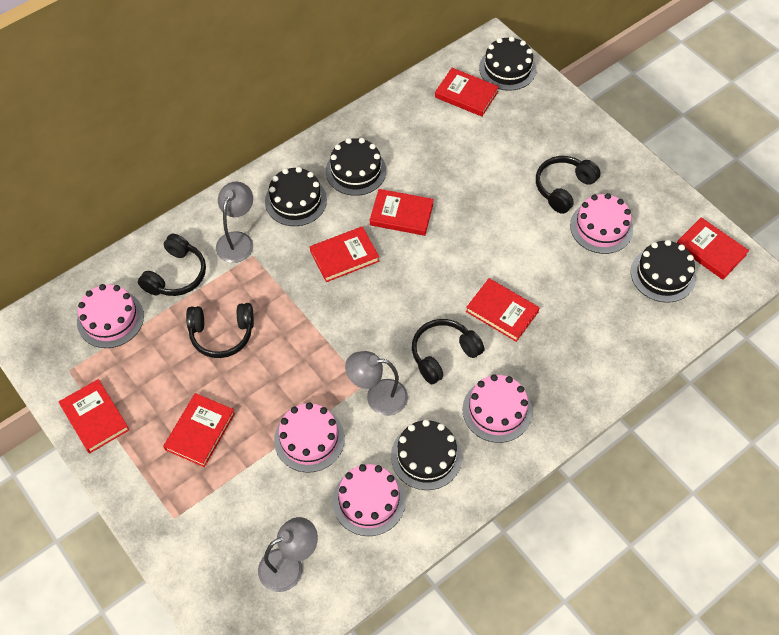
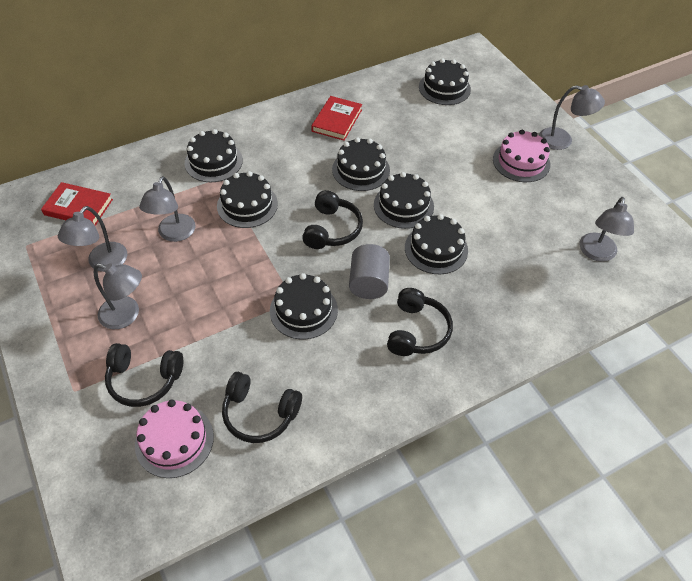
black cake: [265,167,327,226] [326,138,386,196] [391,420,462,490] [479,36,536,91] [631,240,696,303] = 5 -> [185,129,243,182] [217,171,278,228] [270,273,338,339] [332,137,390,191] [374,172,434,229] [405,214,468,274] [419,58,471,105] = 7
grey cylinder: none = 0 -> [349,244,390,299] = 1
grey lamp: [216,181,253,263] [258,517,318,592] [345,351,408,416] = 3 -> [58,206,127,272] [94,263,142,329] [139,176,196,242] [539,85,605,150] [579,197,634,262] = 5
pink cake: [77,284,144,348] [274,402,345,473] [333,464,405,536] [462,374,532,443] [570,193,633,254] = 5 -> [135,399,214,478] [493,130,550,182] = 2
red book: [59,379,130,454] [163,393,235,467] [310,226,379,282] [370,189,434,236] [435,68,499,117] [466,278,540,342] [677,217,749,280] = 7 -> [41,182,113,226] [311,96,362,141] = 2

